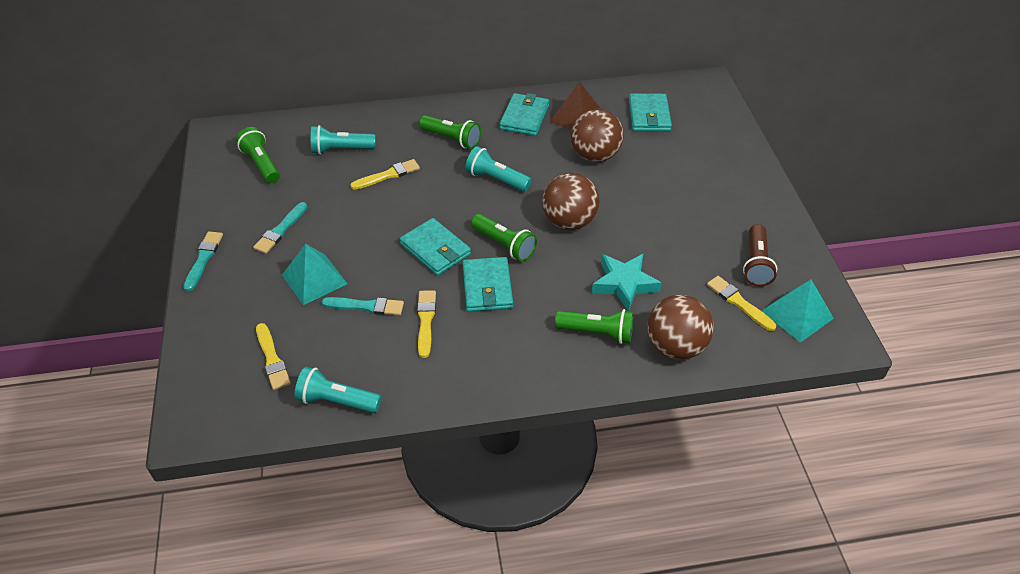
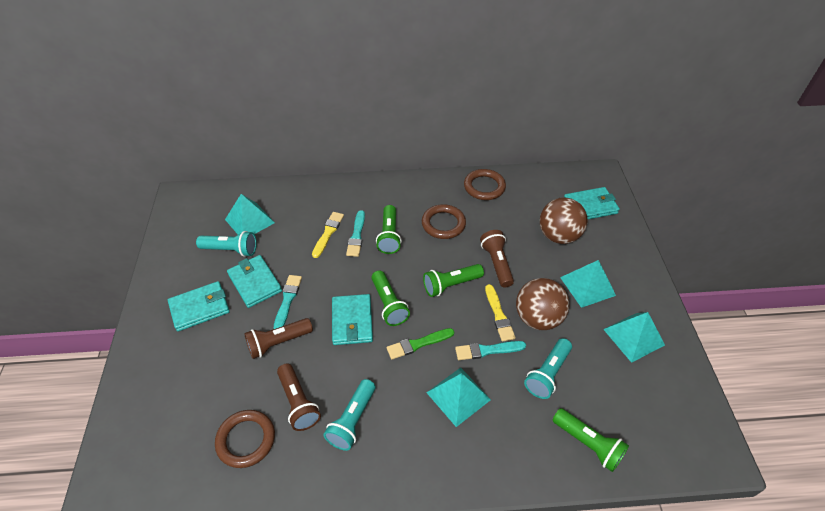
brown ball: [542,173,599,230] [570,109,624,162] [647,295,714,360] = 3 -> [516,278,570,330] [540,198,588,244] = 2
brown flashlight: [743,224,777,287] = 1 -> [244,318,313,359] [277,364,321,431] [480,230,514,287] = 3
brown pyramid: [550,81,601,130] = 1 -> none = 0
brown ring: none = 0 -> [215,410,275,468] [422,204,466,239] [464,169,506,200] = 3
green brush: none = 0 -> [387,328,454,360] = 1
turquoise pyramid: [282,244,348,305] [762,279,834,343] = 2 -> [225,194,275,235] [426,368,491,427] [560,260,616,308] [603,312,665,363] = 4
turquoise star: [592,254,662,311] = 1 -> none = 0
yellow brush: [256,323,291,390] [351,159,420,190] [417,290,436,358] [707,276,776,331] = 4 -> [312,212,344,258] [485,284,516,342] = 2

